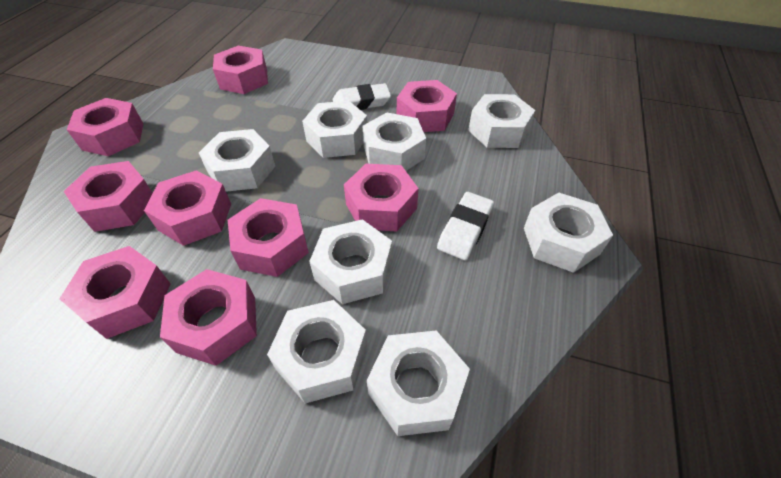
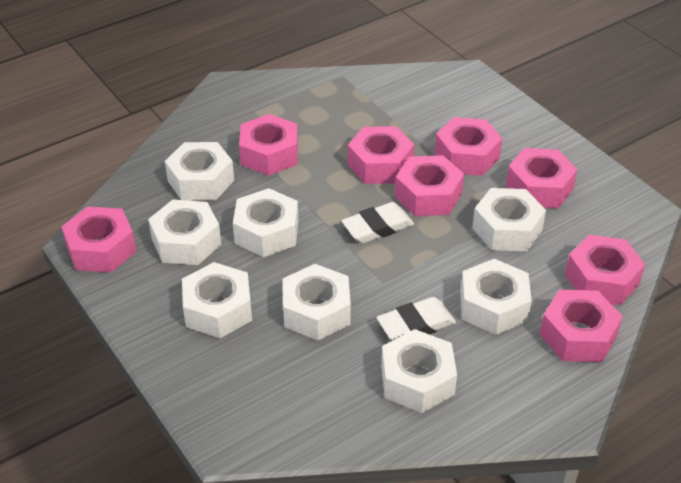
pink nut: [59,246,171,339] [63,161,153,232] [67,98,144,156] [144,171,231,246] [160,269,257,366] [213,46,268,94] [228,198,309,277] [344,164,419,231] [397,80,457,132] = 9 -> [61,206,137,273] [239,114,298,176] [348,126,414,184] [395,155,464,216] [435,117,502,176] [506,148,578,208] [540,290,623,362] [565,235,645,305] = 8

